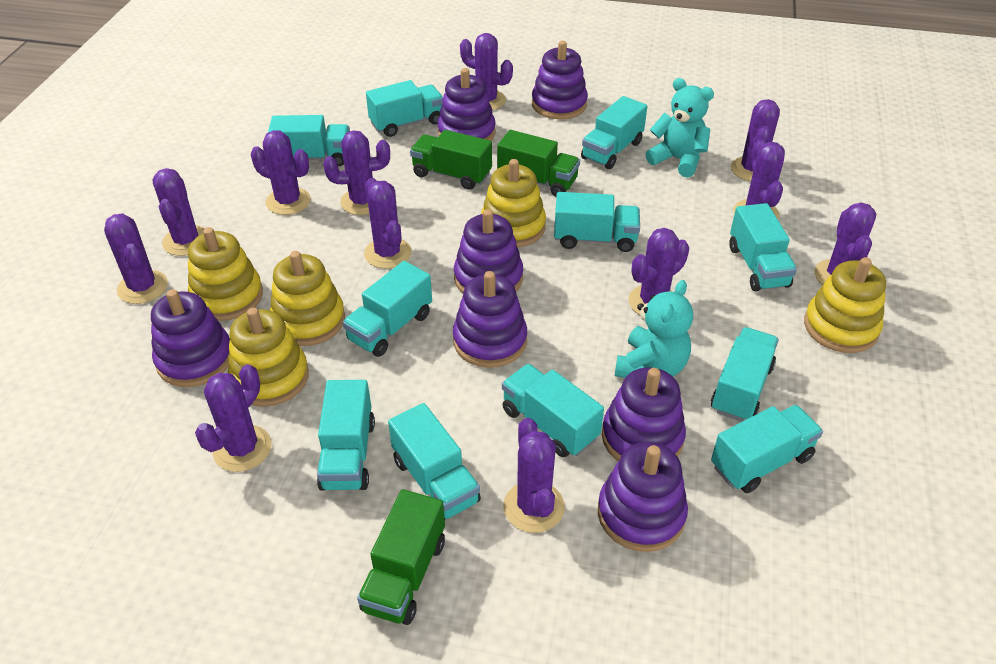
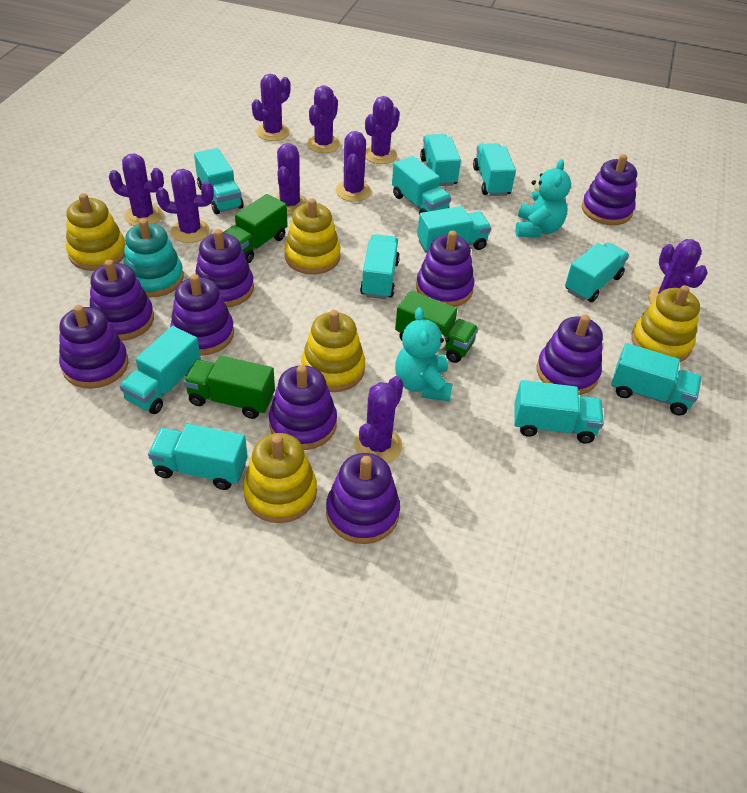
purple cactus: [104,213,168,304] [152,168,205,256] [195,364,272,472] [251,130,311,215] [323,130,390,215] [364,178,412,269] [460,33,513,110] [503,418,565,533] [628,228,689,315] [731,99,780,181] [733,139,785,219] [814,203,876,285] = 12 -> [109,154,164,226] [156,169,214,243] [252,74,290,141] [274,143,308,215] [307,85,340,153] [336,131,371,202] [354,376,403,463] [365,96,400,164] [648,239,708,303] = 9
purple stacking toy: [151,289,230,387] [437,68,496,141] [453,271,527,368] [454,209,523,293] [532,41,588,119] [598,442,688,552] [602,367,686,462] = 7 -> [59,305,128,389] [90,260,154,341] [170,274,234,356] [195,229,254,308] [269,365,337,450] [326,453,400,544] [416,231,474,307] [537,315,603,395] [582,154,637,225] = 9
turquoise stacking toy: none = 0 -> [123,219,184,297] = 1

